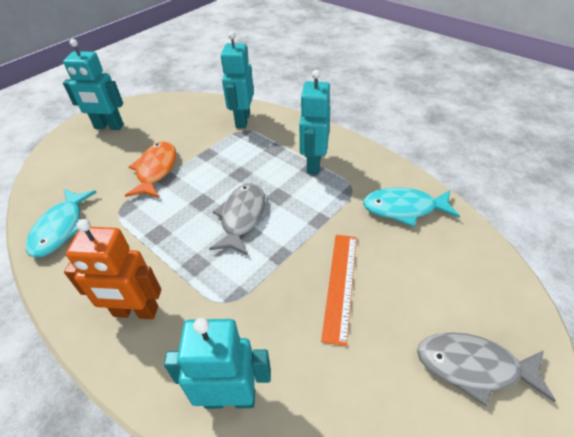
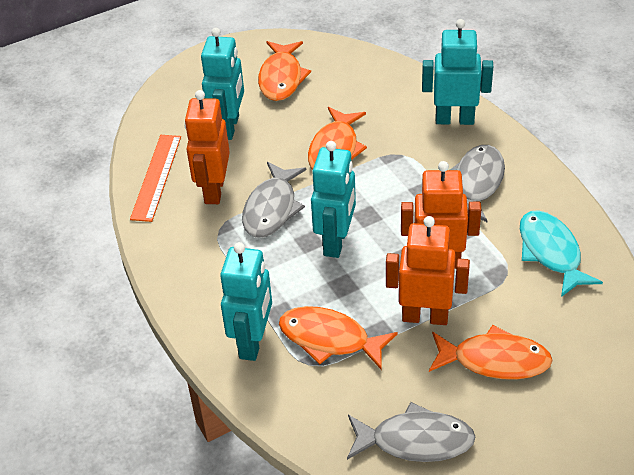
grey fish: [209,183,266,256] [417,332,556,406] = 2 -> [242,162,306,238] [347,402,475,462] [450,145,505,222] = 3
orange fish: [125,141,176,198] = 1 -> [258,41,311,101] [279,306,398,370] [308,107,367,170] [429,325,553,380] = 4
orange robot: [64,219,161,319] = 1 -> [184,90,230,204] [386,216,470,325] [401,161,481,269] = 3
turquoise fish: [26,189,97,258] [363,187,460,227] = 2 -> [520,210,603,297] = 1

